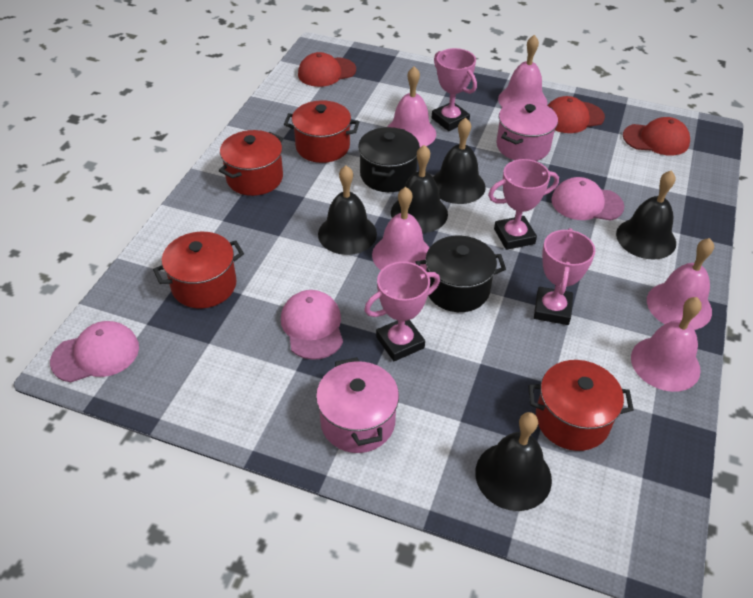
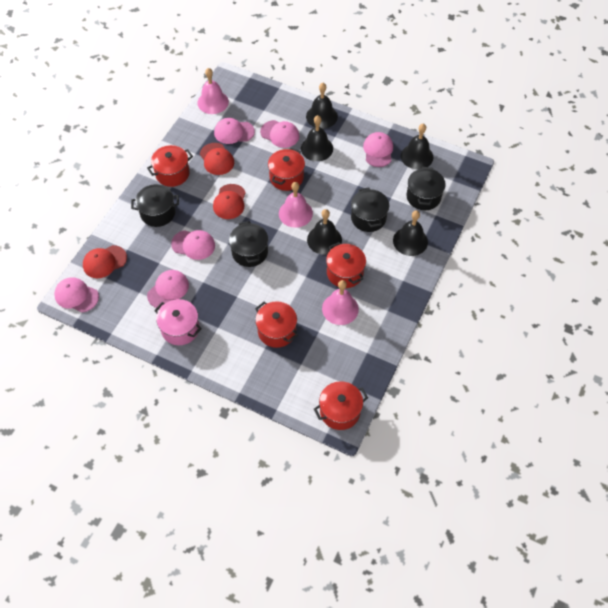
black pot: [358,127,420,192] [415,236,506,312] = 2 -> [131,184,179,227] [229,221,268,267] [351,187,389,232] [407,167,446,210] = 4
pink bell: [372,187,430,270] [387,66,436,147] [498,35,547,107] [631,297,702,392] [647,238,714,330] = 5 -> [197,68,229,114] [279,182,313,228] [322,280,359,325] = 3
pink cap: [50,321,139,382] [281,290,343,360] [551,177,624,221] = 3 -> [54,277,99,313] [147,270,189,309] [171,230,215,260] [214,118,255,144] [260,120,299,148] [363,132,393,167] = 6
pink pot: [316,357,399,453] [496,100,558,161] = 2 -> [154,299,202,345] = 1
pink trophy: [364,262,440,361] [432,48,477,131] [488,159,559,250] [534,228,595,325] = 4 -> none = 0
red pot: [153,232,244,308] [219,130,283,196] [284,100,359,163] [528,360,634,451] = 4 -> [147,145,193,187] [255,301,298,348] [268,148,305,191] [314,381,368,430] [326,242,366,288] = 5

